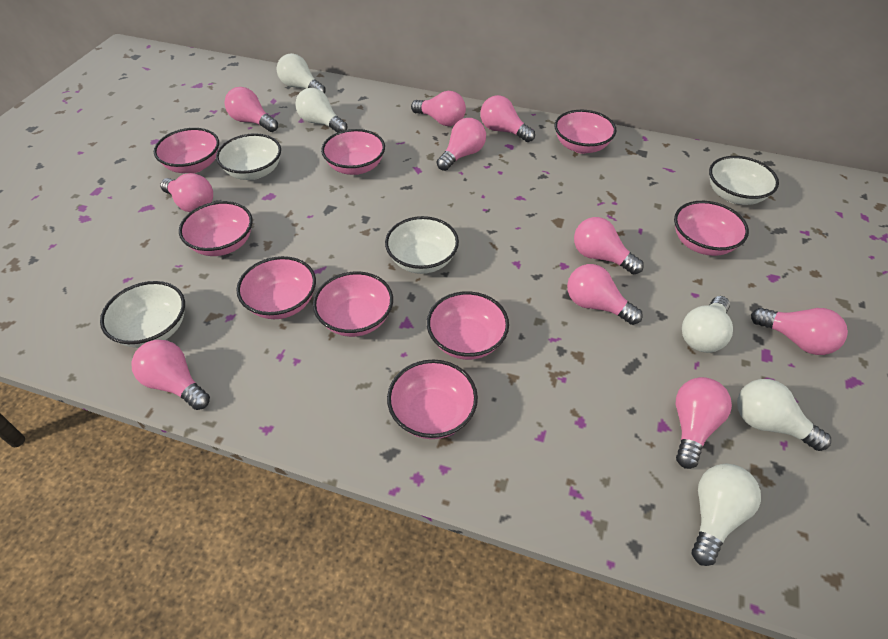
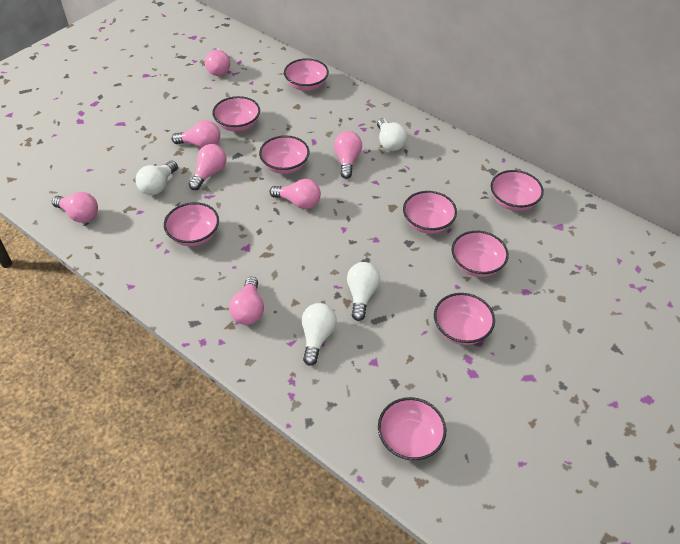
pink light bulb: [131,340,210,410] [160,173,213,212] [225,87,278,132] [411,91,466,126] [437,118,486,171] [480,95,535,142] [567,264,643,325] [574,217,644,275] [676,377,732,469] [751,307,848,355] = 10 -> [52,192,98,223] [172,120,220,148] [189,144,227,190] [205,48,230,76] [229,277,264,325] [270,179,321,209] [334,131,362,179] = 7
white bowl: [100,281,185,348] [216,133,281,180] [385,216,459,274] [709,156,779,205] = 4 -> none = 0
white light bulb: [277,53,326,94] [295,88,347,132] [682,296,733,353] [692,464,761,566] [737,379,831,451] = 5 -> [136,161,178,195] [302,303,337,366] [347,262,380,321] [377,118,407,151] = 4

